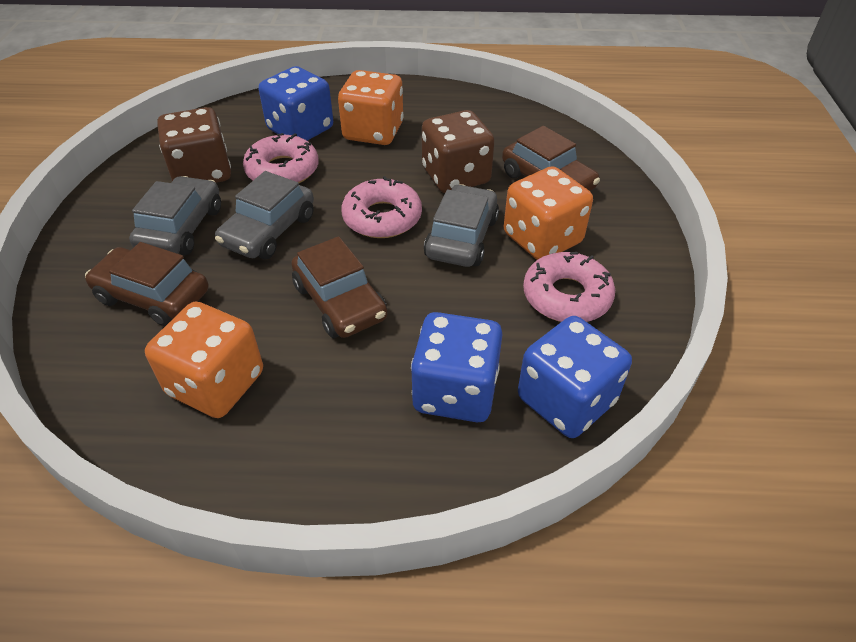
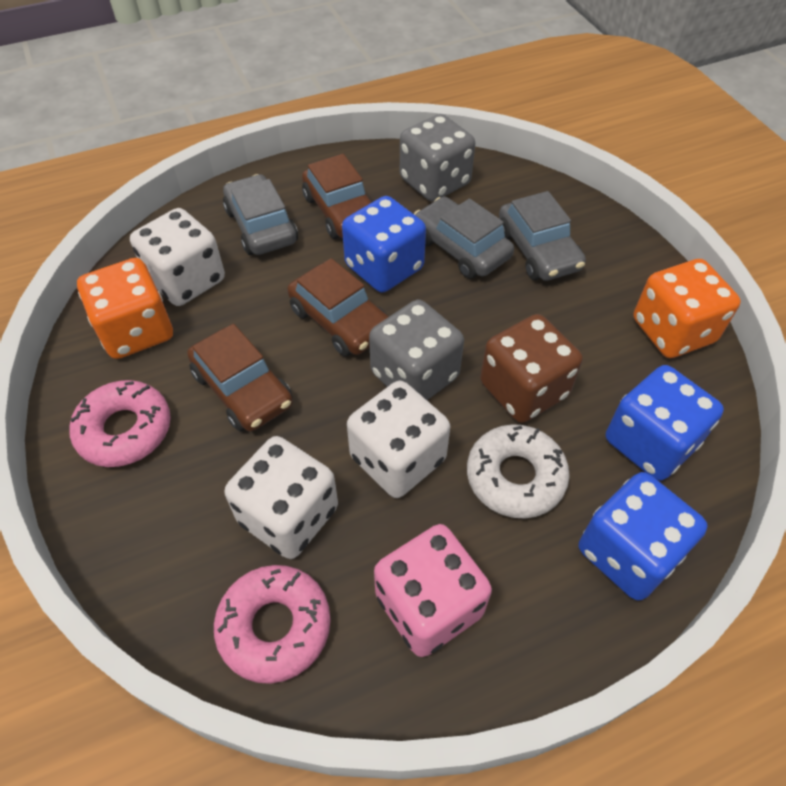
brown dice: [157,107,231,183] [422,110,494,193] = 2 -> [480,314,583,423] = 1
grey dice: none = 0 -> [369,300,464,400] [400,114,475,201] = 2
orange dice: [145,302,263,418] [338,70,404,145] [504,166,593,260] = 3 -> [77,258,173,359] [633,259,741,358] = 2
pink dice: none = 0 -> [374,524,492,657] = 1
pink donut: [243,133,319,183] [341,176,422,238] [523,252,615,322] = 3 -> [69,380,171,467] [214,565,331,684] = 2
white dice: none = 0 -> [130,208,225,306] [224,436,338,559] [347,381,450,498] = 3
white donut: none = 0 -> [467,424,570,519] = 1

